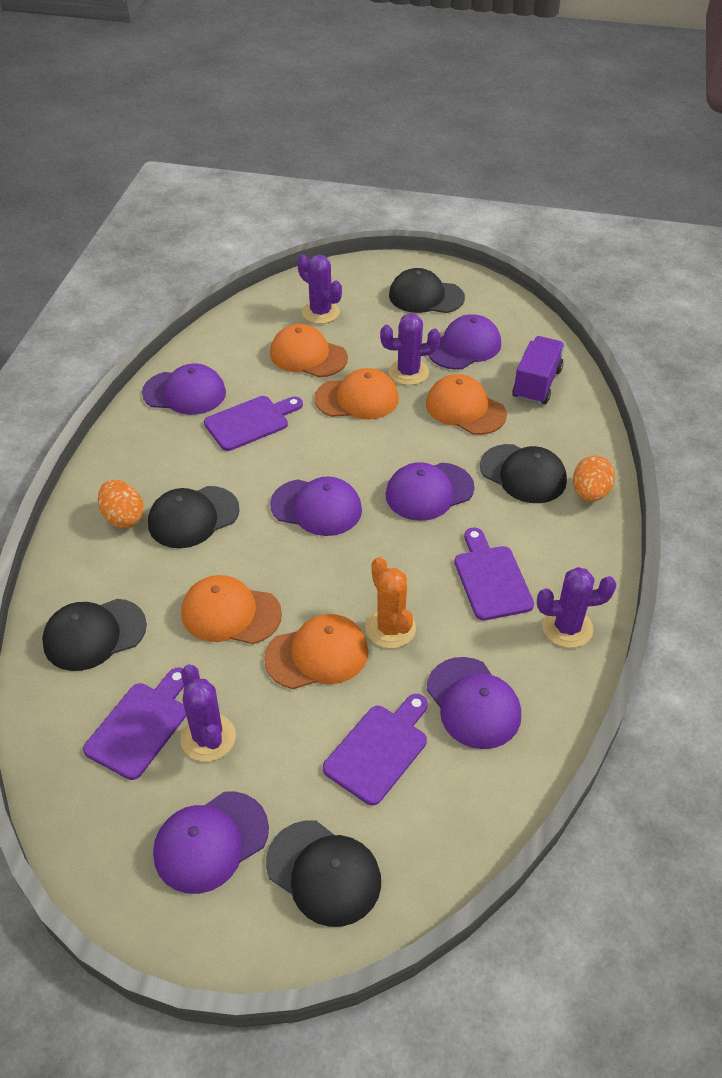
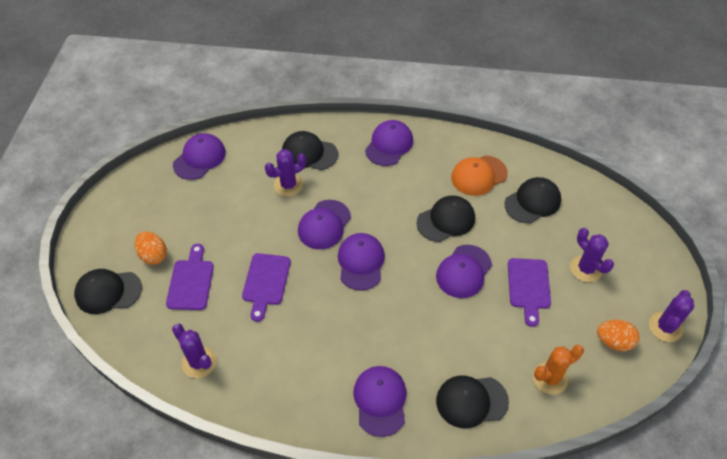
orange cap: [181,575,282,644] [264,614,368,689] [270,324,348,377] [314,368,399,420] [426,374,507,435] = 5 -> [451,155,508,196] = 1
purple cutting board: [83,667,186,780] [204,396,303,451] [323,694,428,806] [454,528,534,621] = 4 -> [166,244,214,310] [242,253,291,322] [508,258,551,327] = 3
purple truck: [512,336,564,404] = 1 -> none = 0

